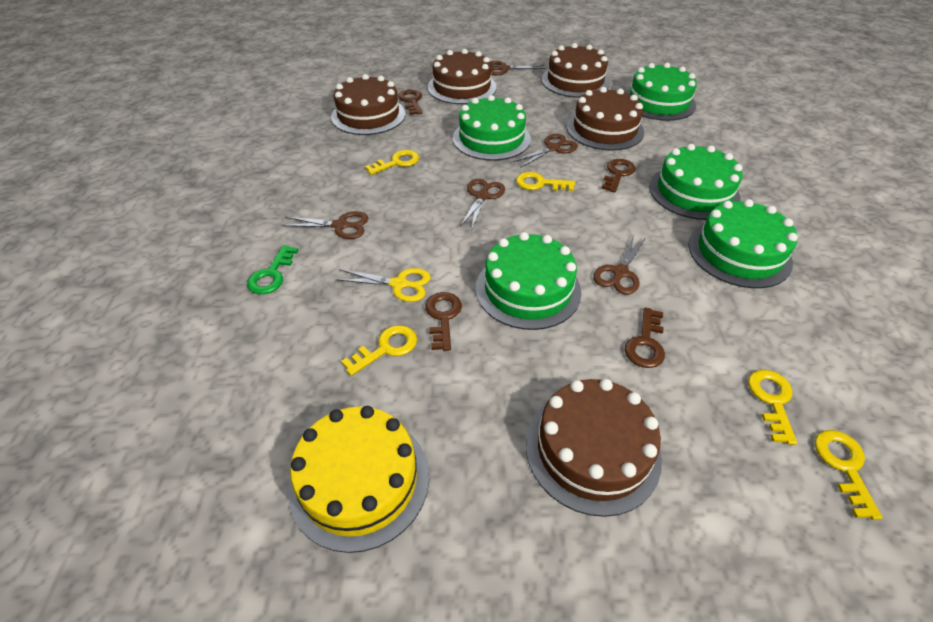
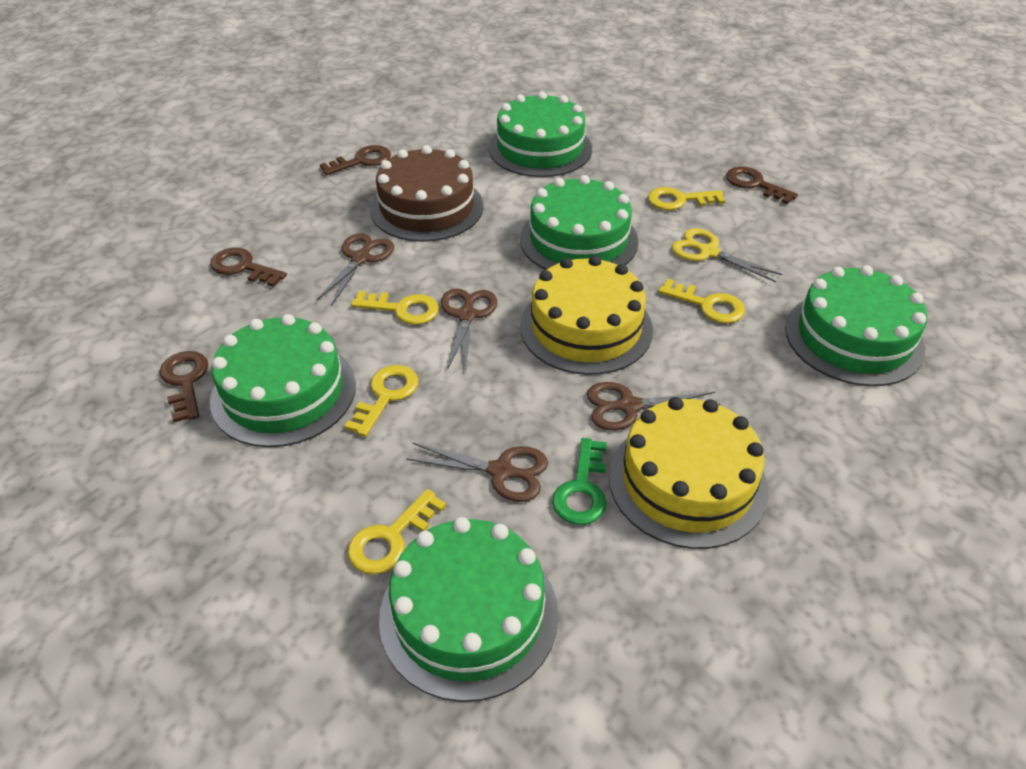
brown cake: [331,74,406,135] [428,49,496,104] [526,379,662,517] [542,43,610,98] [567,87,644,151] = 5 -> [370,145,483,242] = 1
brown scissors: [282,211,369,239] [460,179,505,230] [490,61,546,75] [513,134,578,168] [593,235,646,295] = 5 -> [316,233,394,306] [406,443,548,502] [441,288,497,372] [587,382,721,430] = 4
yellow cake: [288,406,429,553] = 1 -> [520,255,653,375] [609,397,768,549] = 2

